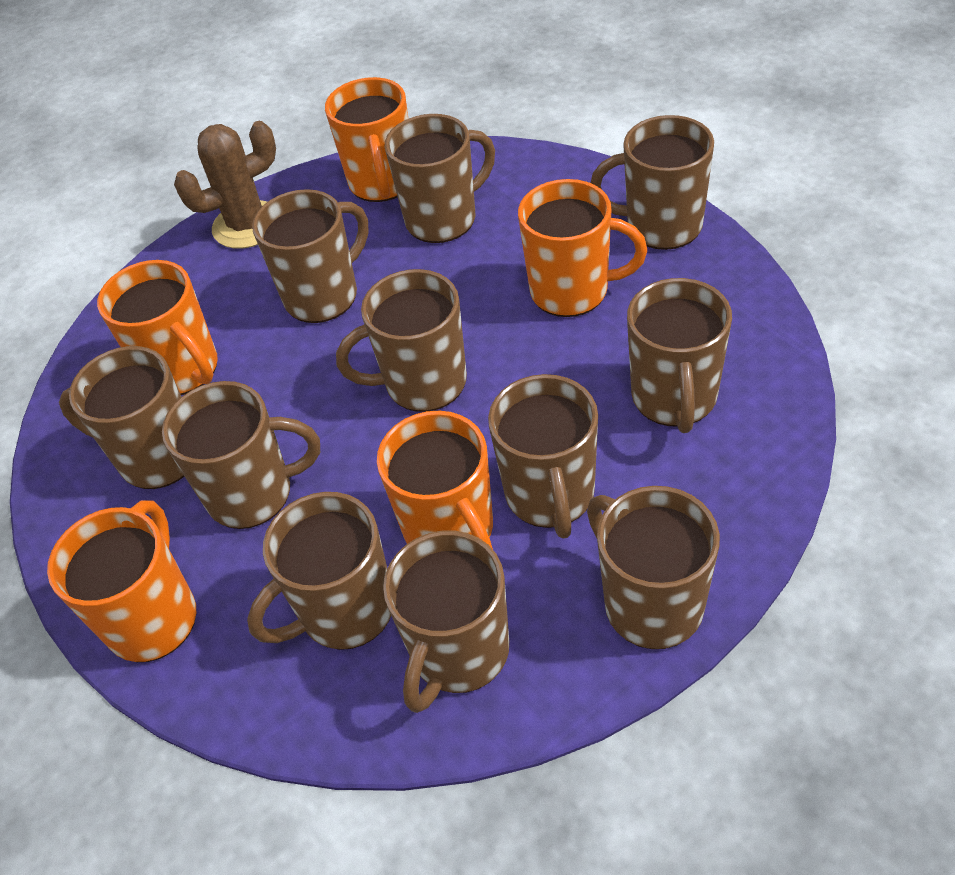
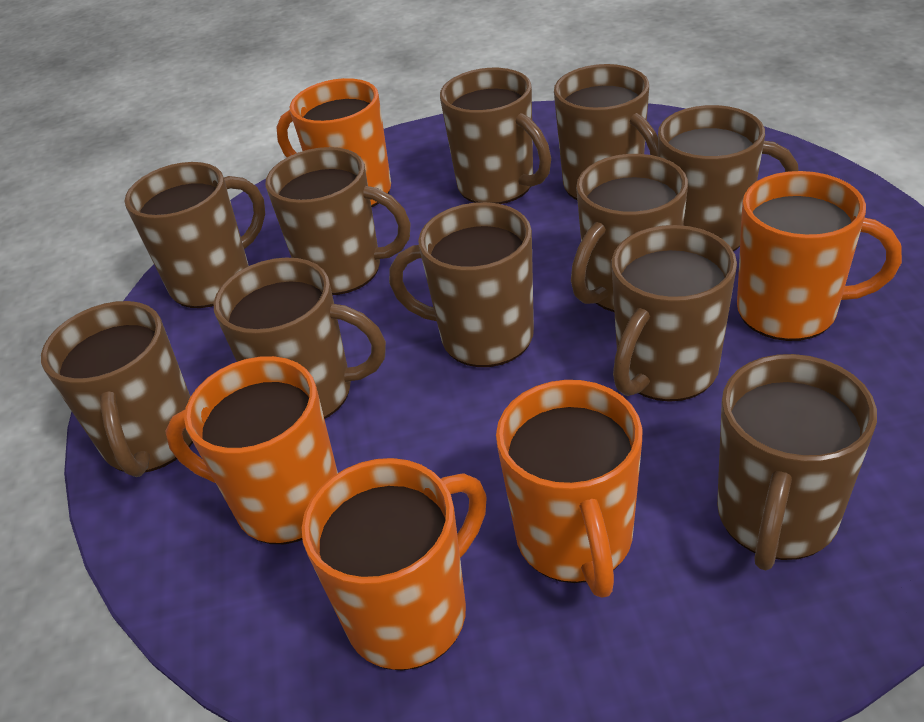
brown cactus: [174,121,276,249] = 1 -> none = 0

